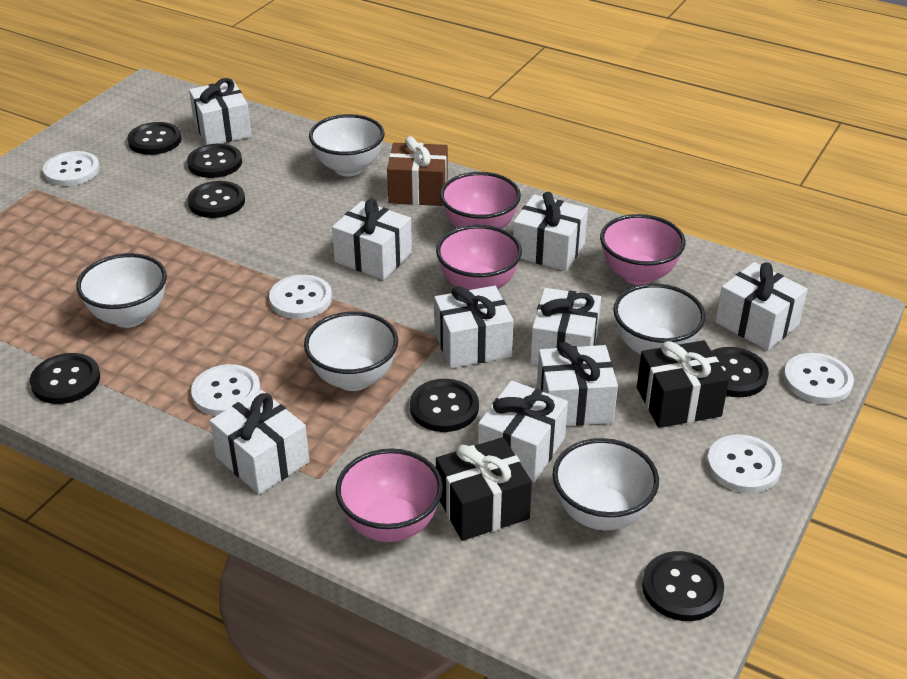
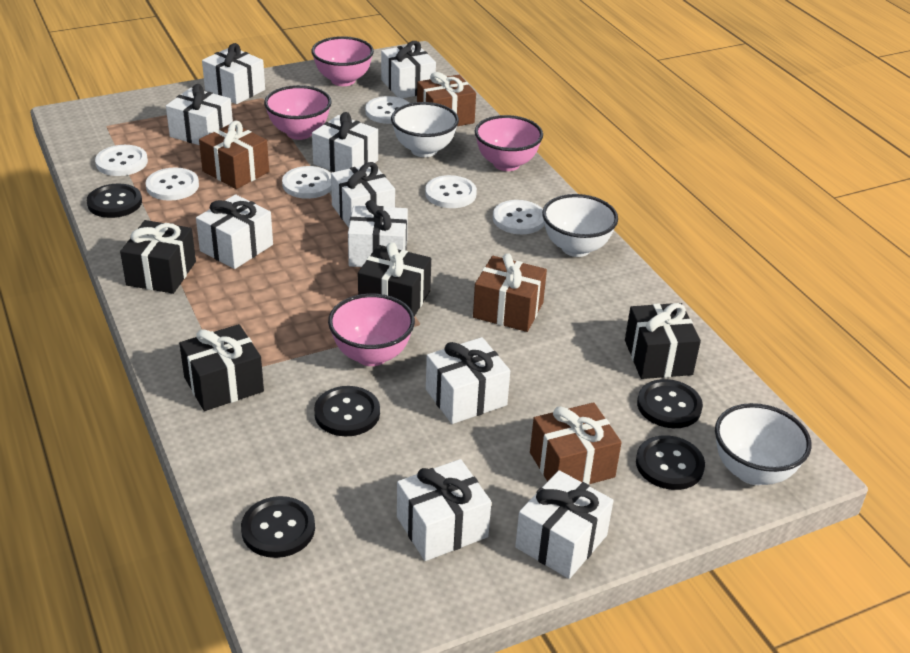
black button: [30,353,100,404] [127,122,182,155] [187,144,242,178] [188,181,245,218] [410,379,479,432] [642,551,724,621] [712,347,769,397] = 7 -> [87,183,142,218] [241,496,315,558] [314,386,380,436] [636,435,705,490] [637,379,703,428] = 5
black gift: [436,437,532,541] [637,340,729,428] = 2 -> [120,220,196,294] [179,324,264,411] [358,242,431,316] [625,303,701,379] = 4
brown gift: [387,136,448,206] = 1 -> [199,121,269,189] [417,72,476,126] [473,253,547,332] [530,402,622,485] = 4
white bowl: [76,253,167,328] [304,311,398,391] [309,114,385,176] [552,438,659,530] [613,283,706,355] = 5 -> [391,102,459,157] [542,194,618,257] [715,403,811,485] = 3
white button: [43,151,100,186] [191,364,260,416] [269,275,332,319] [707,435,782,493] [783,353,854,404] = 5 -> [95,145,148,176] [145,168,199,201] [282,166,331,199] [365,96,409,124] [425,175,477,208] [493,200,545,234] = 6
white gift: [189,78,252,145] [210,390,309,494] [332,199,412,280] [434,286,513,368] [478,380,568,482] [513,192,588,271] [530,288,601,365] [537,342,618,426] [715,262,808,351] = 9 -> [166,84,233,145] [196,194,273,269] [202,43,265,104] [312,112,378,172] [331,162,395,228] [348,200,408,267] [381,41,436,98] [397,459,491,561] [426,337,510,424] [515,470,614,579] = 10

